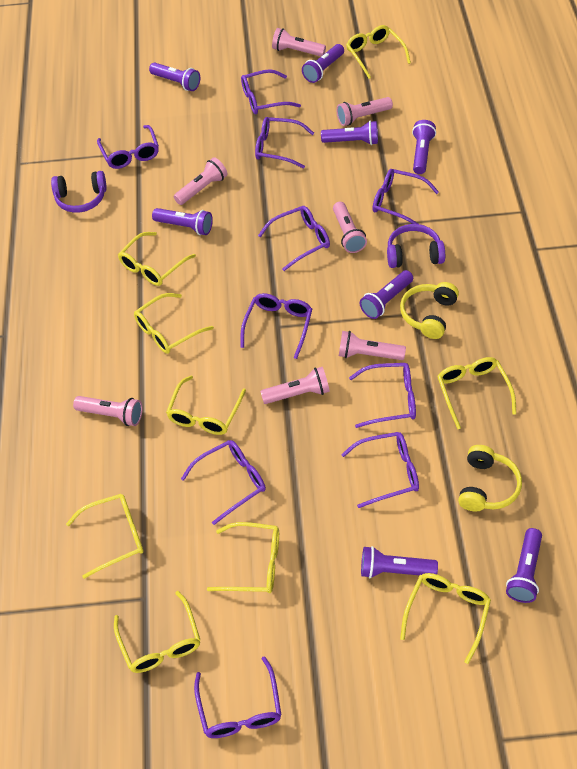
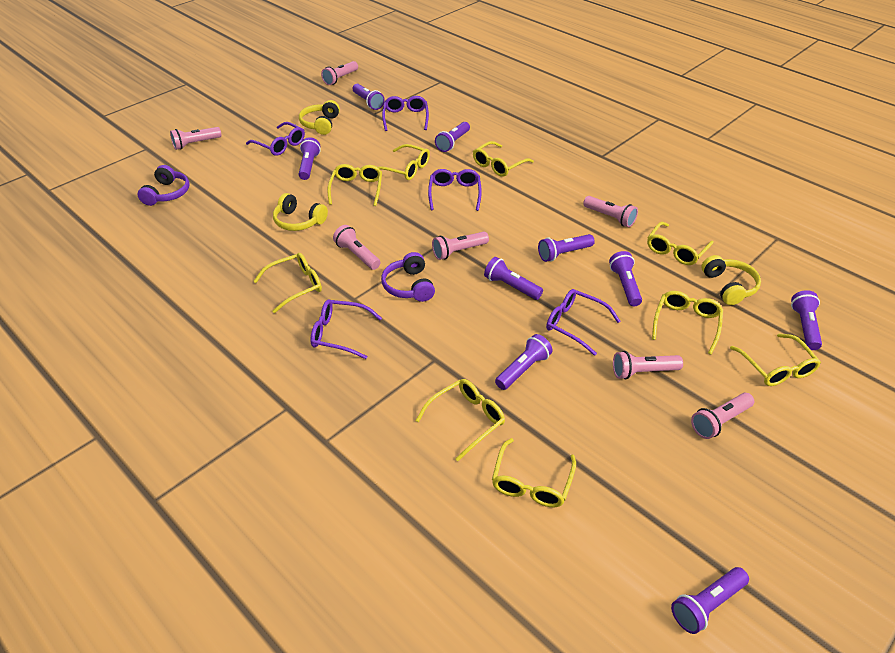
purple flashlight: [149,63,200,91] [152,208,213,235] [302,44,344,83] [321,121,378,145] [360,270,413,319] [361,546,438,578] [412,120,436,174] [506,528,542,603] = 8 -> [299,137,321,180] [353,84,385,110] [435,122,470,152] [484,257,543,300] [495,334,553,390] [538,234,595,262] [609,251,642,306] [671,567,749,634] [791,290,822,350] = 9
purple glasses: [97,125,159,169] [181,440,266,525] [194,656,282,738] [240,293,312,359] [241,69,301,114] [255,117,314,169] [258,206,330,271] [341,432,419,508] [349,363,416,428] [372,169,439,224] = 10 -> [246,122,305,156] [310,300,382,359] [382,96,429,131] [428,169,482,211] [546,289,620,356] = 5
yellow headphones: [400,282,459,339] [458,445,522,511] = 2 -> [273,193,328,231] [299,100,340,135] [701,255,761,305] = 3

